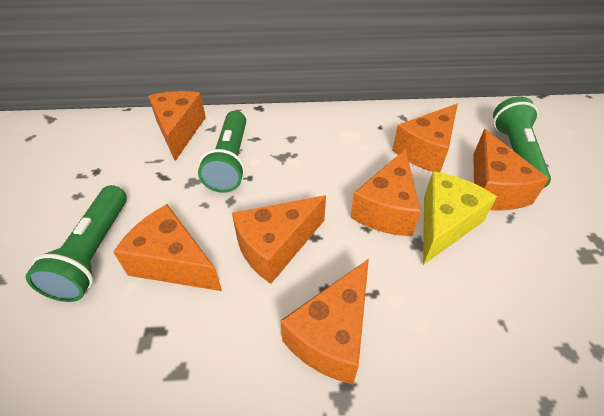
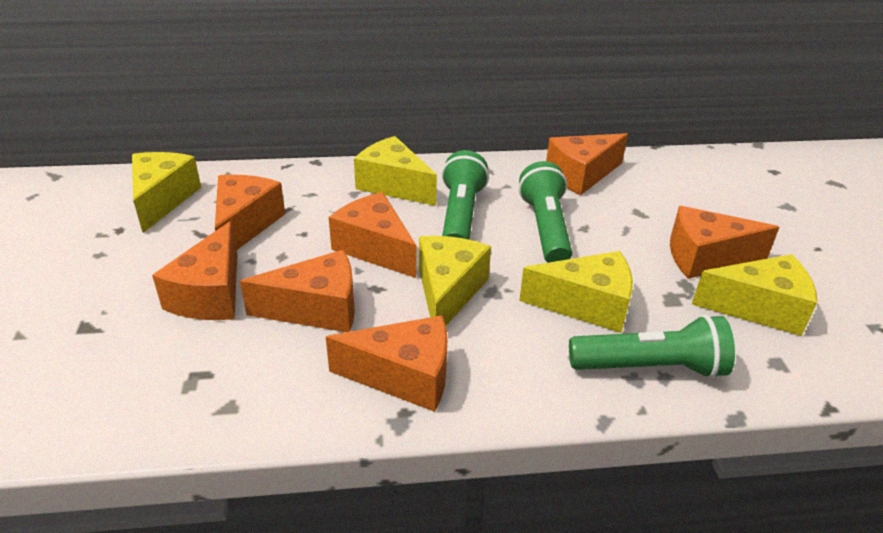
yellow cheese: [423,171,497,265] = 1 -> [132,152,201,233] [354,136,437,206] [419,236,491,326] [519,251,633,333] [692,254,817,336] = 5

